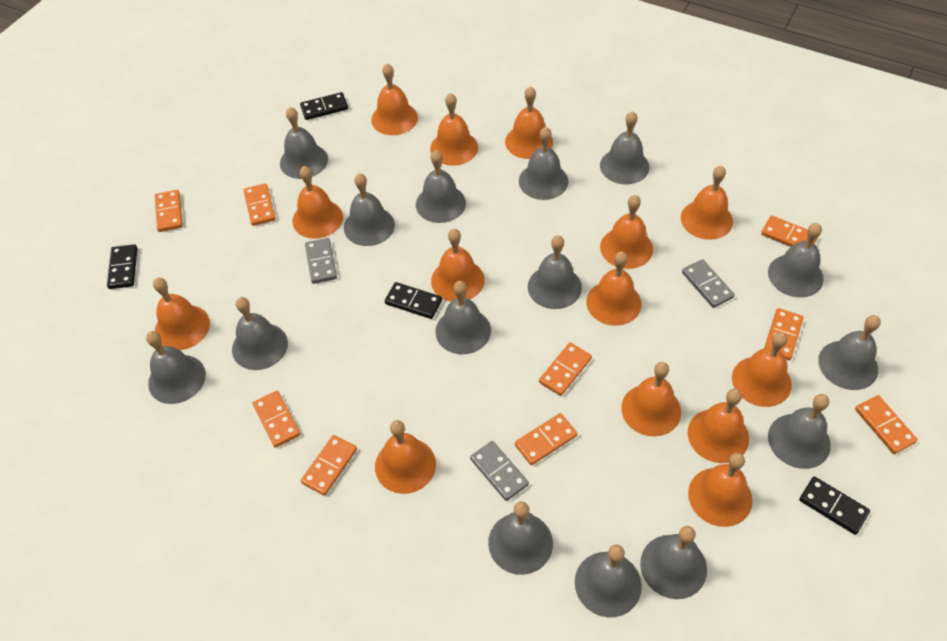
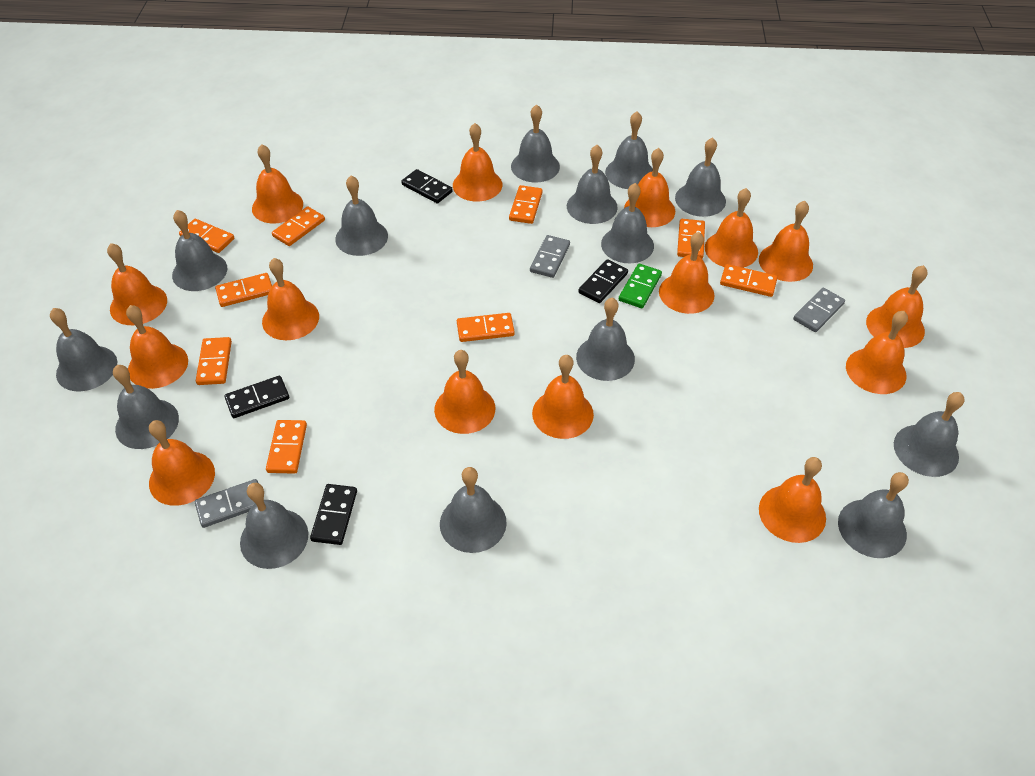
green domino: none = 0 -> [619,264,662,308] = 1
grey bell: [146,331,206,404] [232,297,288,370] [280,107,328,179] [344,173,395,246] [416,150,466,223] [435,281,491,354] [488,501,553,575] [519,127,568,200] [528,235,582,309] [575,544,642,618] [600,111,649,184] [640,526,707,599] [768,223,824,298] [768,394,831,469] [818,315,881,390] = 15 -> [50,308,117,391] [113,365,179,449] [172,210,227,291] [240,483,308,569] [335,176,388,256] [440,467,507,553] [511,104,560,182] [567,145,618,224] [576,298,635,381] [601,183,654,263] [605,111,653,189] [675,137,726,217] [838,472,909,558] [894,392,964,477] = 14
orange bell: [153,278,210,350] [292,166,343,239] [371,64,418,135] [375,420,436,494] [430,93,478,166] [431,229,485,302] [505,86,553,159] [586,251,641,326] [600,195,653,269] [621,362,681,436] [681,165,733,240] [688,389,749,463] [688,453,753,527] [732,332,792,407] = 14 -> [107,243,167,325] [126,305,188,389] [149,420,215,506] [252,144,303,223] [262,258,319,340] [434,350,495,434] [453,123,502,201] [532,355,594,439] [624,148,675,227] [659,232,715,314] [705,188,758,268] [759,201,813,282] [759,457,826,543] [846,311,908,394] [866,265,928,348] = 15

